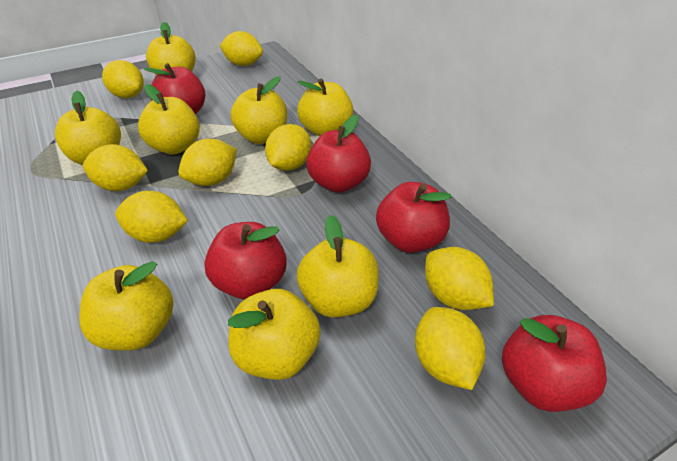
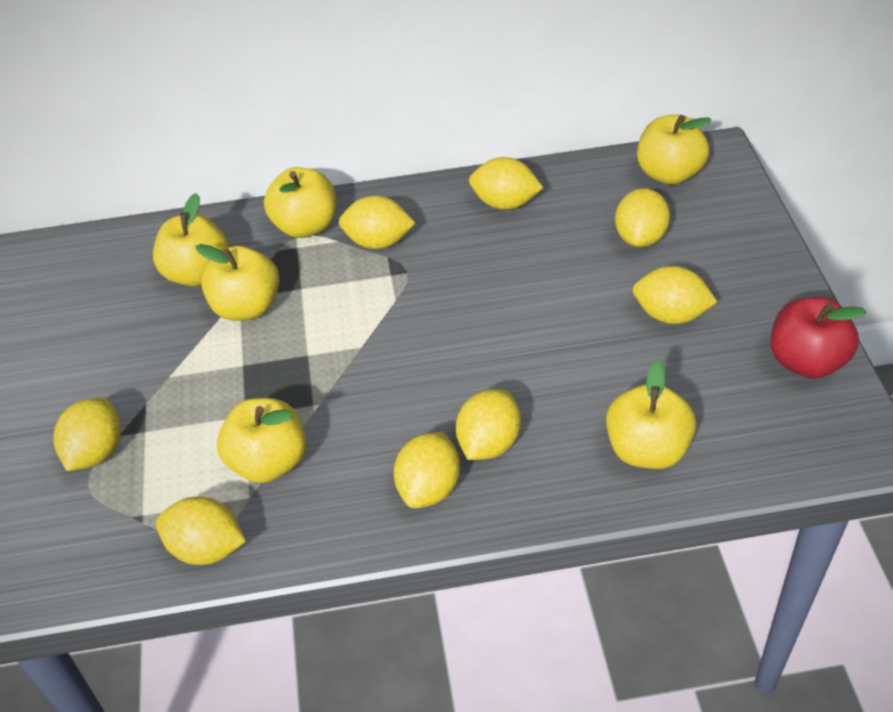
red apple: [144,63,205,114] [204,222,287,299] [306,115,371,193] [376,182,452,253] [502,315,607,412] = 5 -> [771,297,866,379] = 1
yellow apple: [55,91,121,165] [79,261,174,351] [138,84,200,155] [146,22,196,75] [228,289,321,380] [231,76,287,144] [297,78,353,136] [297,215,379,318] = 8 -> [153,193,229,287] [195,244,279,321] [217,398,306,483] [264,167,336,238] [606,360,696,469] [637,115,712,185] = 6

